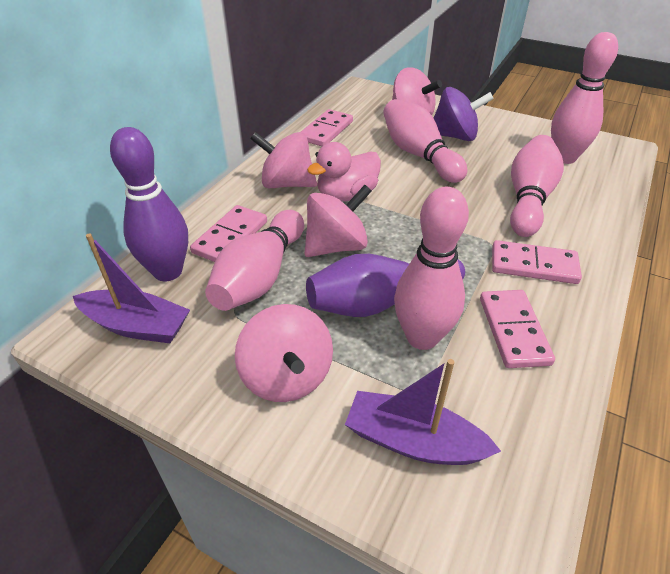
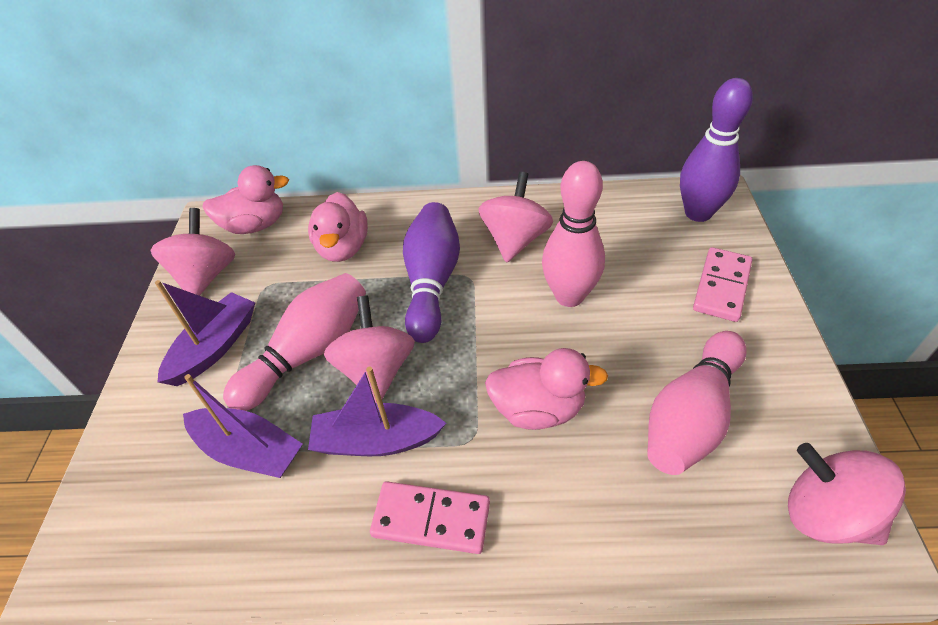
pink bowling pin: [205,210,304,311] [383,99,467,183] [394,187,469,350] [510,135,564,237] [551,32,618,164] = 5 -> [223,273,366,411] [542,161,605,307] [647,331,747,475] = 3
pink domino: [190,205,267,262] [301,109,353,146] [480,290,555,368] [492,240,582,284] = 4 -> [370,481,490,554] [693,247,752,322] = 2
pink duck: [307,142,381,201] = 1 -> [202,165,289,234] [308,192,368,262] [485,348,608,430] = 3
purple boat: [73,233,190,343] [345,359,501,465] = 2 -> [155,280,255,386] [183,374,302,478] [308,366,446,456] = 3
purple spinning top: [434,87,494,141] = 1 -> none = 0

